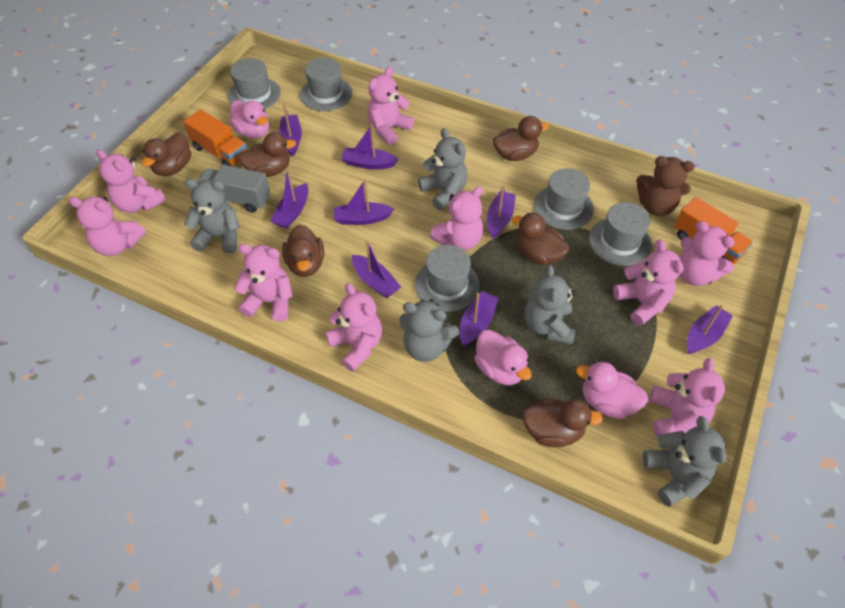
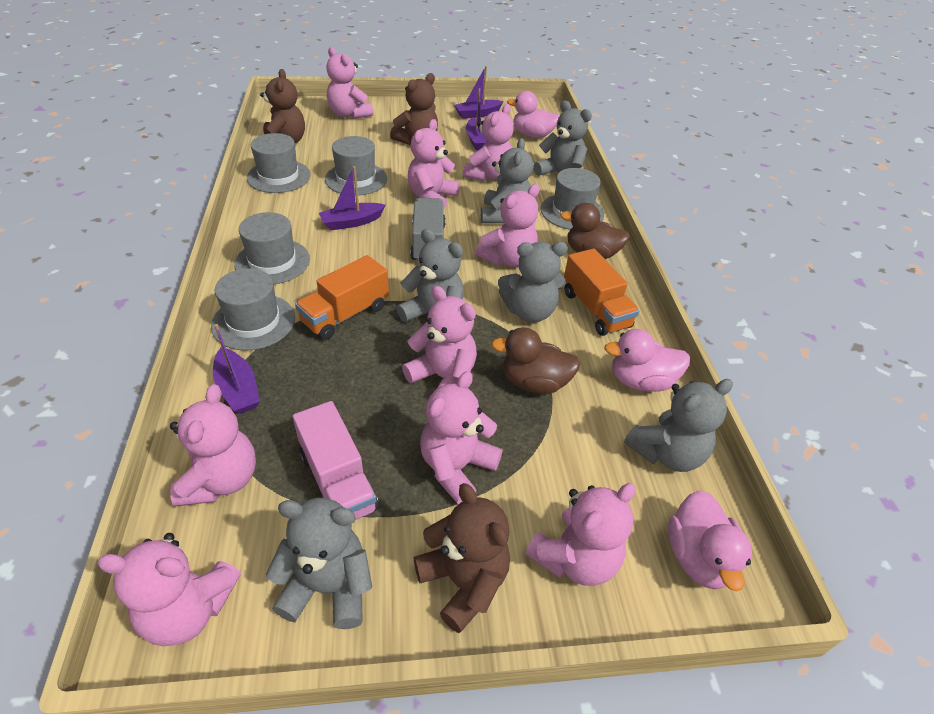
brown duck: [142,132,191,176] [238,132,296,177] [282,224,324,277] [493,116,549,161] [512,213,570,265] [522,399,603,447] = 6 -> [491,327,581,394] [560,203,630,259] = 2
brown teddy bear: [636,156,695,216] = 1 -> [260,69,305,143] [390,73,438,145] [414,483,510,633] = 3
grey teddy bear: [184,179,240,254] [400,299,459,362] [418,128,468,210] [525,265,576,345] [643,416,727,507] = 5 -> [266,498,372,629] [396,229,464,322] [481,138,533,223] [498,242,568,323] [533,101,592,176] [624,379,733,472] = 6
pink truck: none = 0 -> [293,401,379,520] = 1
purple boat: [270,169,309,229] [279,104,302,157] [334,179,394,225] [341,124,399,169] [352,240,401,298] [459,291,499,346] [487,185,516,239] [687,304,733,354] = 8 -> [213,324,260,414] [319,166,386,230] [454,66,504,119] [466,88,487,150] = 4

